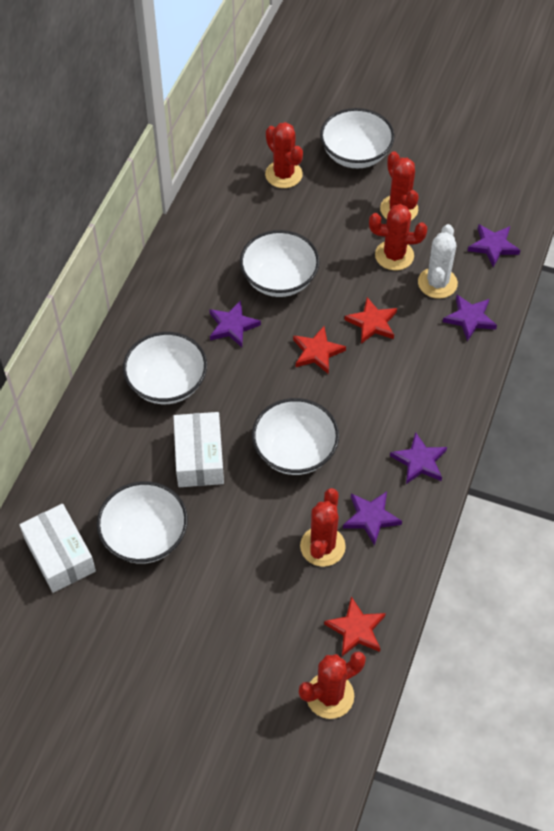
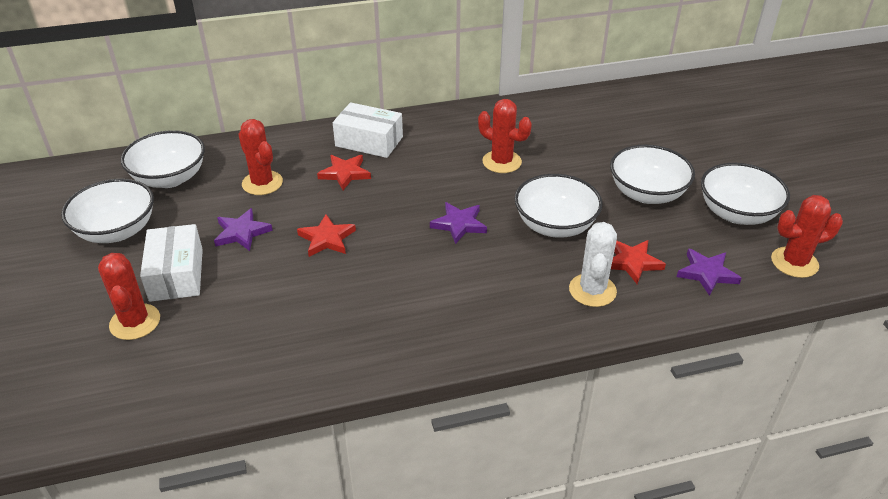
purple star: [209,300,261,347] [343,491,402,546] [390,432,447,484] [443,295,497,341] [468,224,520,268] = 5 -> [214,208,273,251] [430,202,487,244] [677,248,742,296] = 3
red cactus: [265,122,303,188] [299,652,366,719] [300,488,346,567] [369,204,427,271] [380,151,419,220] = 5 -> [98,253,160,340] [238,119,283,195] [478,99,532,173] [771,195,843,278] = 4

